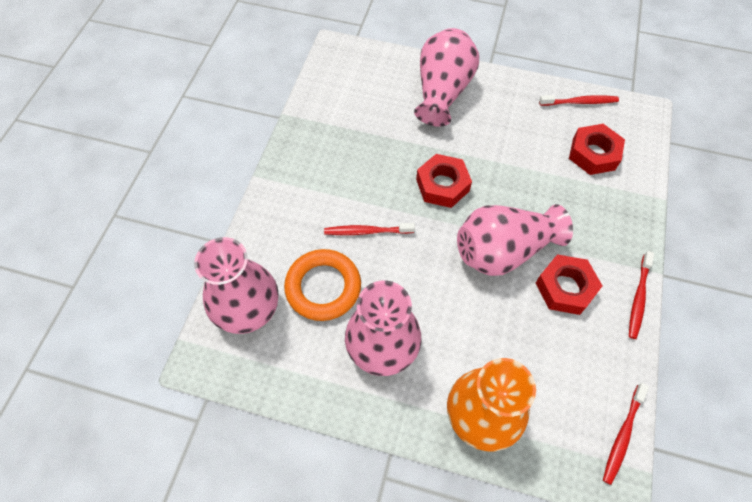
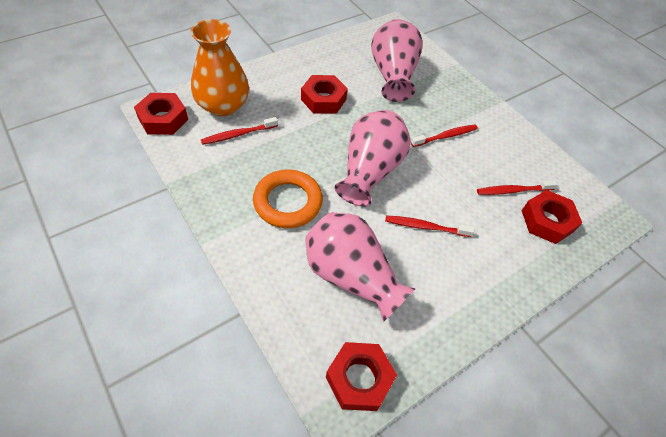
pink vase: [194,237,279,334] [345,281,422,376] [414,28,479,127] [457,204,573,276] = 4 -> [305,212,415,322] [335,110,411,207] [371,19,423,102] = 3
red nut: [416,154,472,208] [536,254,602,315] [569,124,625,175] = 3 -> [134,93,188,135] [301,75,348,114] [326,342,397,411] [521,190,582,244] = 4

